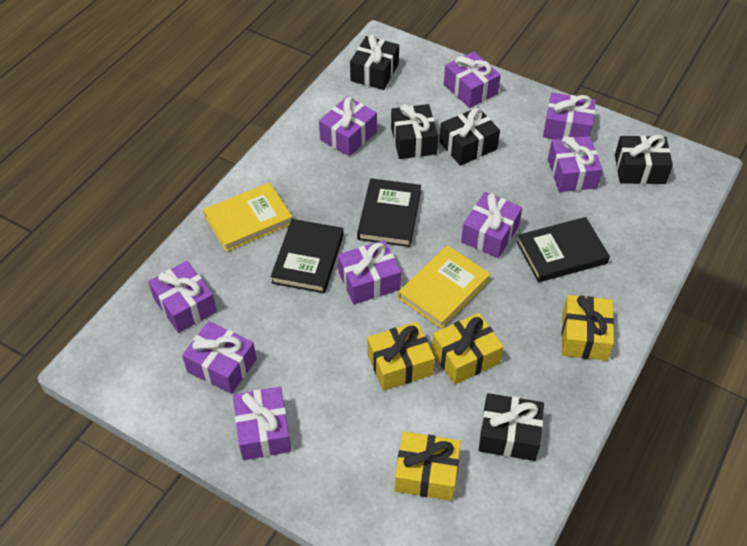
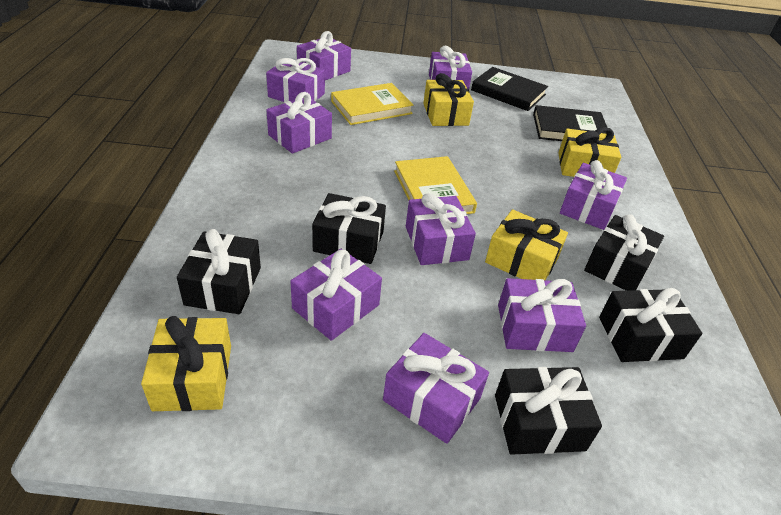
black book: [270,219,344,293] [357,178,421,247] [517,217,610,282] = 3 -> [471,67,548,111] [533,105,607,141] = 2

